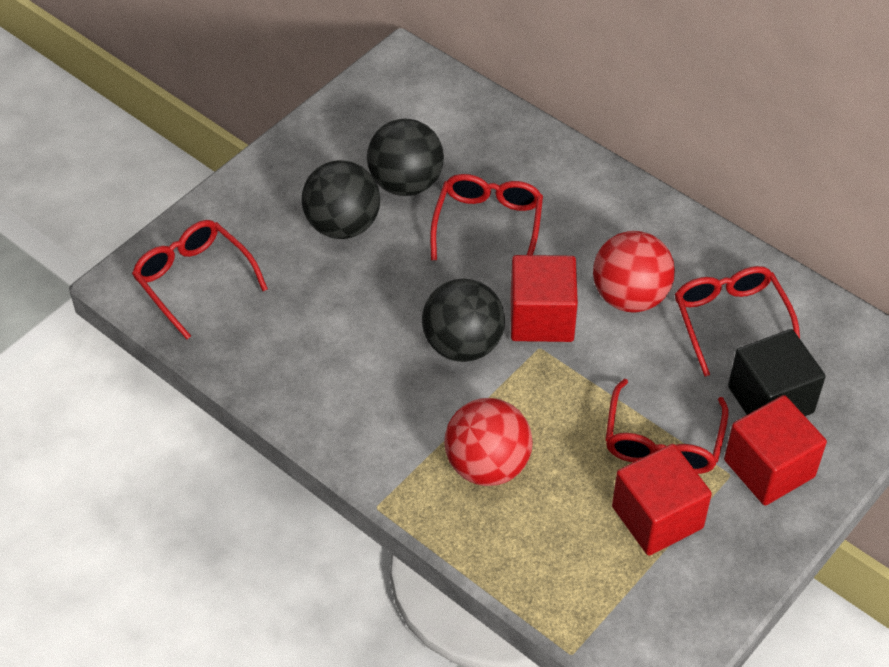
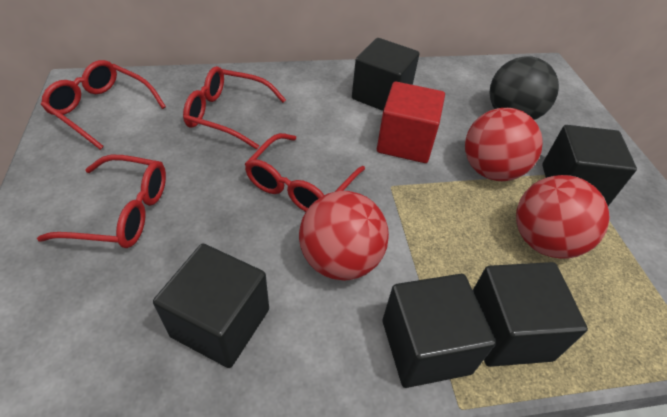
black ball: [302,160,380,239] [367,119,444,196] [422,279,505,362] = 3 -> [489,56,559,120] = 1
black cube: [728,329,826,416] = 1 -> [153,244,269,368] [352,38,420,111] [383,274,496,388] [473,262,588,367] [542,125,637,206] = 5
red ball: [444,398,533,486] [593,231,675,312] = 2 -> [299,191,389,281] [465,108,543,181] [516,175,610,259] = 3
red cube: [511,255,578,342] [612,444,712,556] [724,395,827,506] = 3 -> [377,81,445,163] = 1

